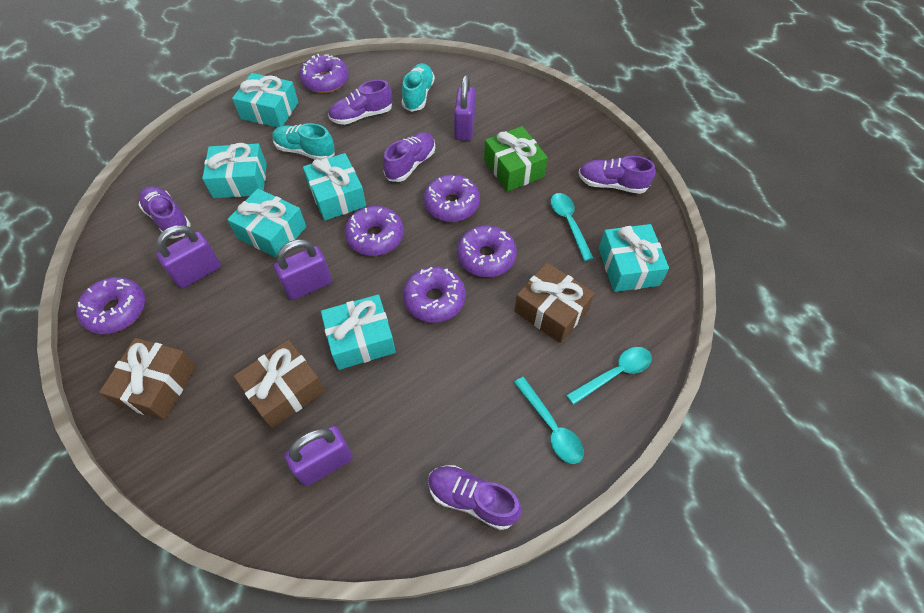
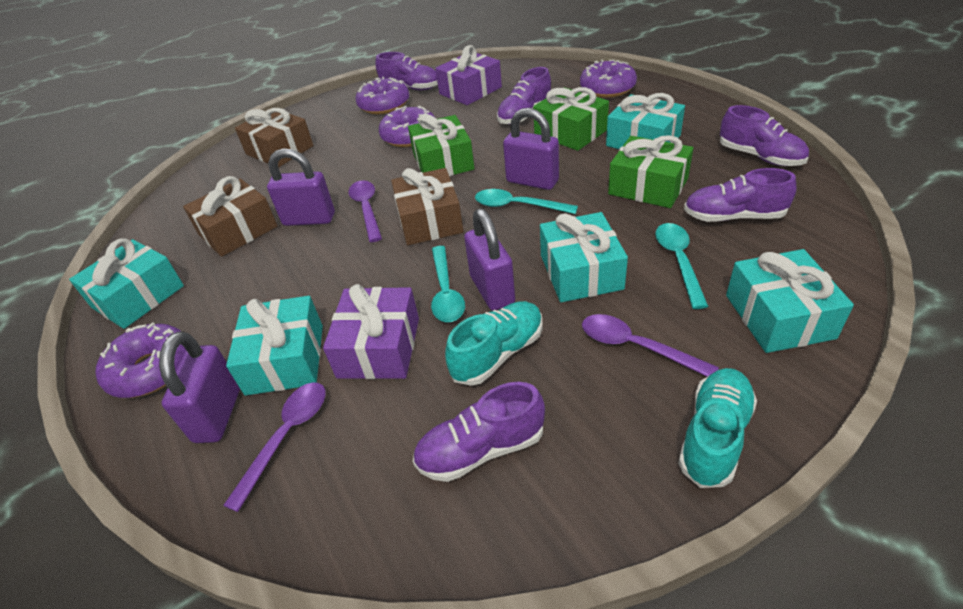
green gift: [484,126,548,192] = 1 -> [408,114,474,176] [533,87,609,151] [608,135,693,208] = 3
purple donut: [76,277,145,334] [299,54,349,93] [345,206,404,256] [403,266,466,323] [423,174,480,222] [457,225,517,277] = 6 -> [95,322,186,398] [356,77,409,114] [379,106,435,147] [580,60,637,98] = 4
purple gift: none = 0 -> [323,284,419,379] [435,45,502,105] = 2
purple spoon: none = 0 -> [223,382,326,512] [349,180,382,242] [582,314,719,377] = 3
turquoise gift: [202,143,267,198] [227,189,306,258] [232,73,299,127] [303,153,366,221] [321,295,396,370] [599,224,669,292] = 6 -> [69,238,184,329] [226,296,323,396] [540,212,628,302] [606,93,685,149] [726,249,854,353] = 5

